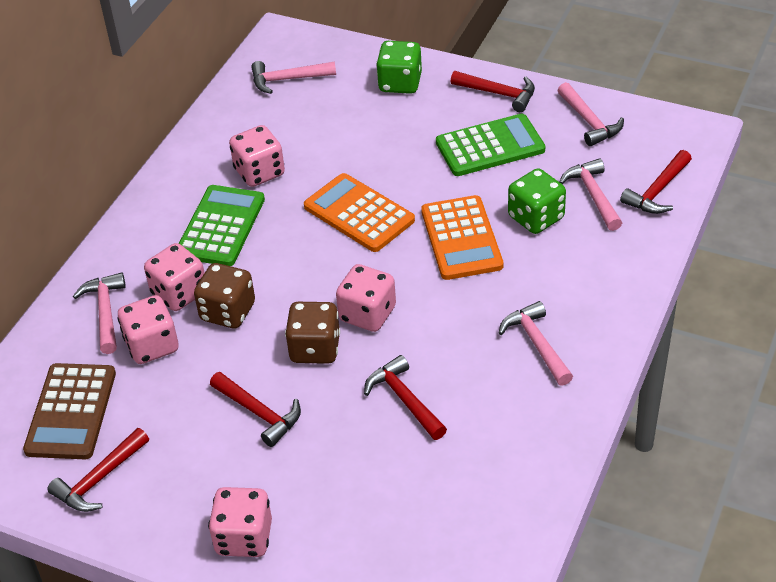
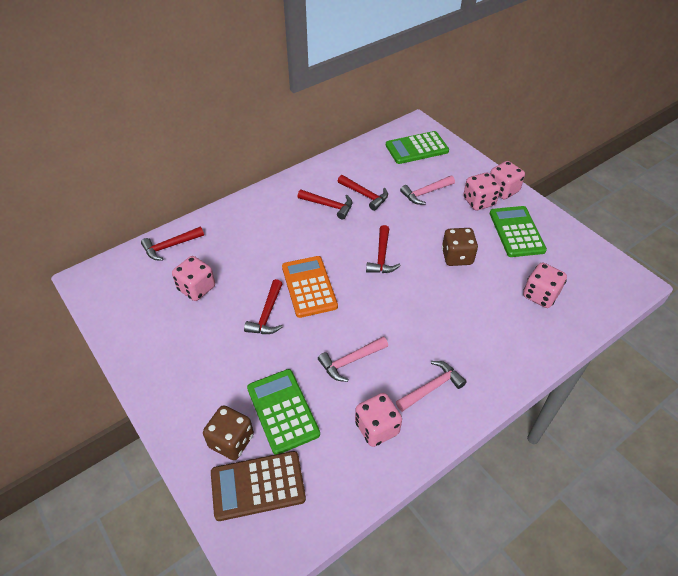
green calculator: [179,185,265,266] [436,113,545,176] = 2 -> [247,369,320,455] [386,131,449,164] [490,206,547,257] = 3
green dice: [376,41,422,94] [508,169,566,234] = 2 -> none = 0
orange calculator: [304,173,415,252] [421,195,503,280] = 2 -> [282,256,338,318] = 1
pink hammer: [73,273,126,354] [251,61,336,94] [499,301,573,386] [557,82,624,146] [560,158,622,231] = 5 -> [318,337,388,382] [396,361,467,412] [400,176,455,205] = 3

